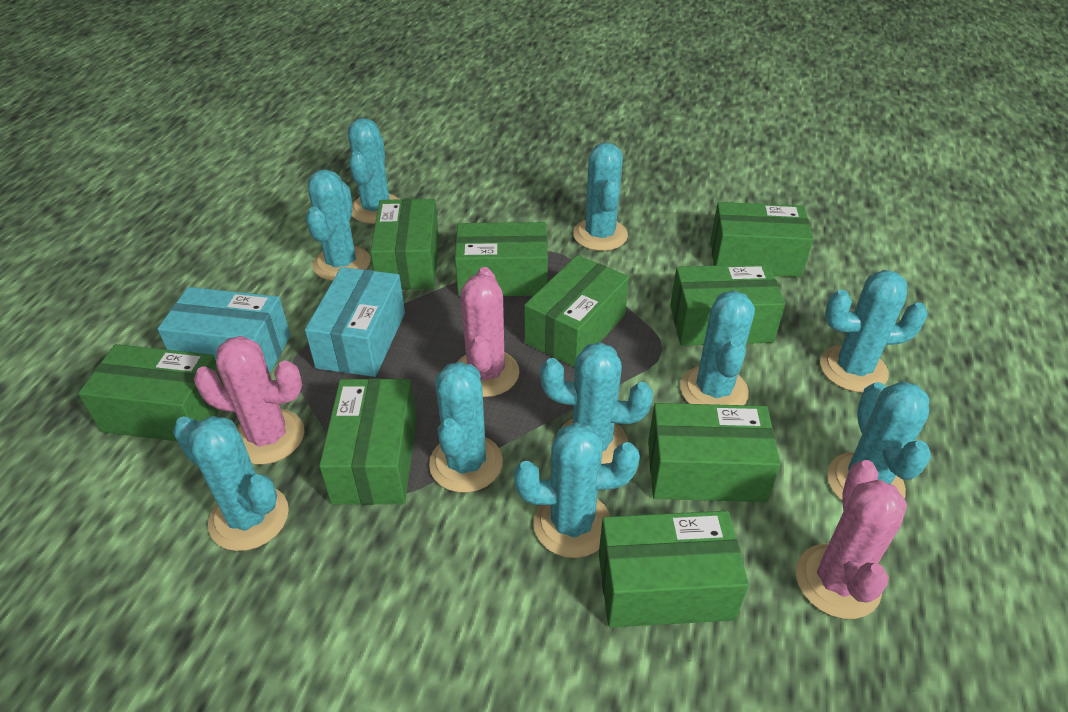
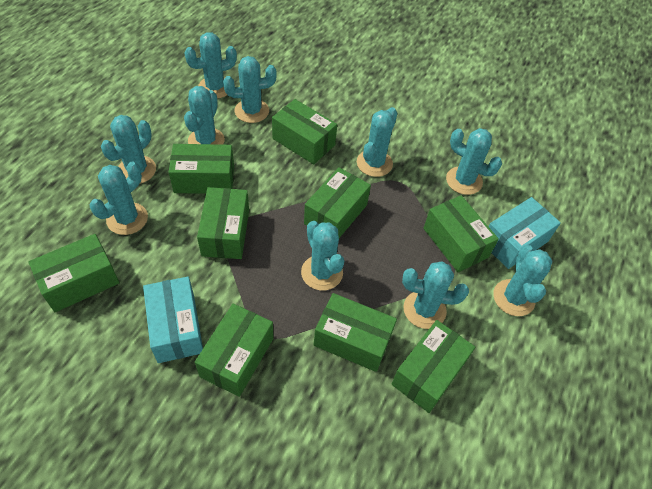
pink cactus: [194,336,304,465] [458,267,519,397] [796,460,907,619] = 3 -> none = 0

